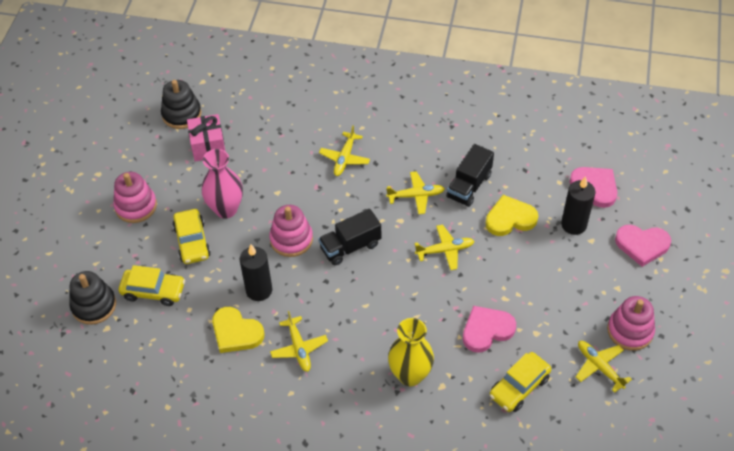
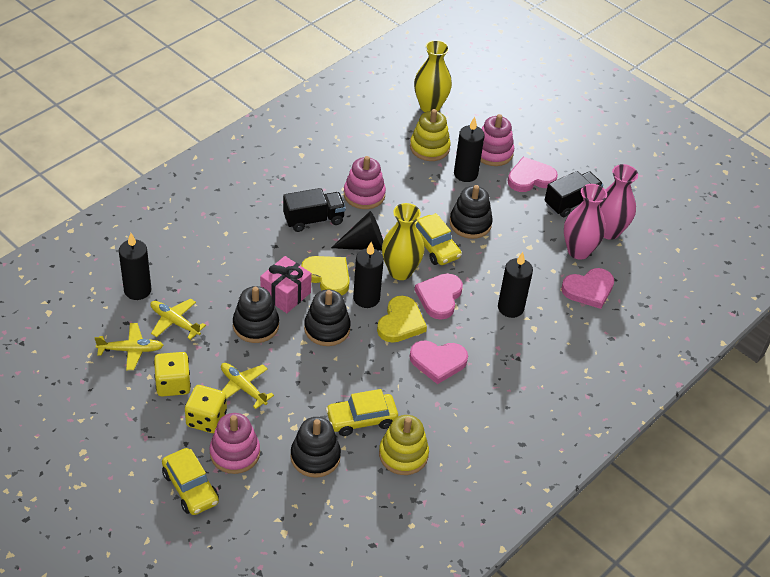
black candle: [239,245,272,301] [561,176,595,235] = 2 -> [119,233,151,300] [353,242,384,308] [454,117,485,182] [498,252,533,318] = 4
black cone: none = 0 -> [331,211,383,251] = 1
black stacking toy: [69,271,116,325] [161,80,201,129] = 2 -> [233,286,279,343] [291,417,341,478] [304,290,351,346] [450,185,493,239] = 4
pink heart: [463,306,516,353] [570,167,617,208] [615,225,671,267] = 3 -> [409,340,468,384] [415,273,463,320] [508,157,558,192] [561,268,614,309] = 4
pink vase: [202,149,243,219] = 1 -> [564,184,607,260] [600,164,638,240] = 2
yellow dice: none = 0 -> [154,352,191,397] [185,385,227,433] = 2
yellow plane: [270,311,328,372] [319,125,370,176] [386,171,445,215] [415,225,474,270] [576,341,632,393] = 5 -> [95,323,164,370] [150,299,206,340] [221,363,274,409] = 3
yellow stacking toy: none = 0 -> [379,415,429,475] [410,109,451,161] = 2
yellow vase: [388,318,434,386] = 1 -> [382,203,425,280] [414,40,452,112] = 2

